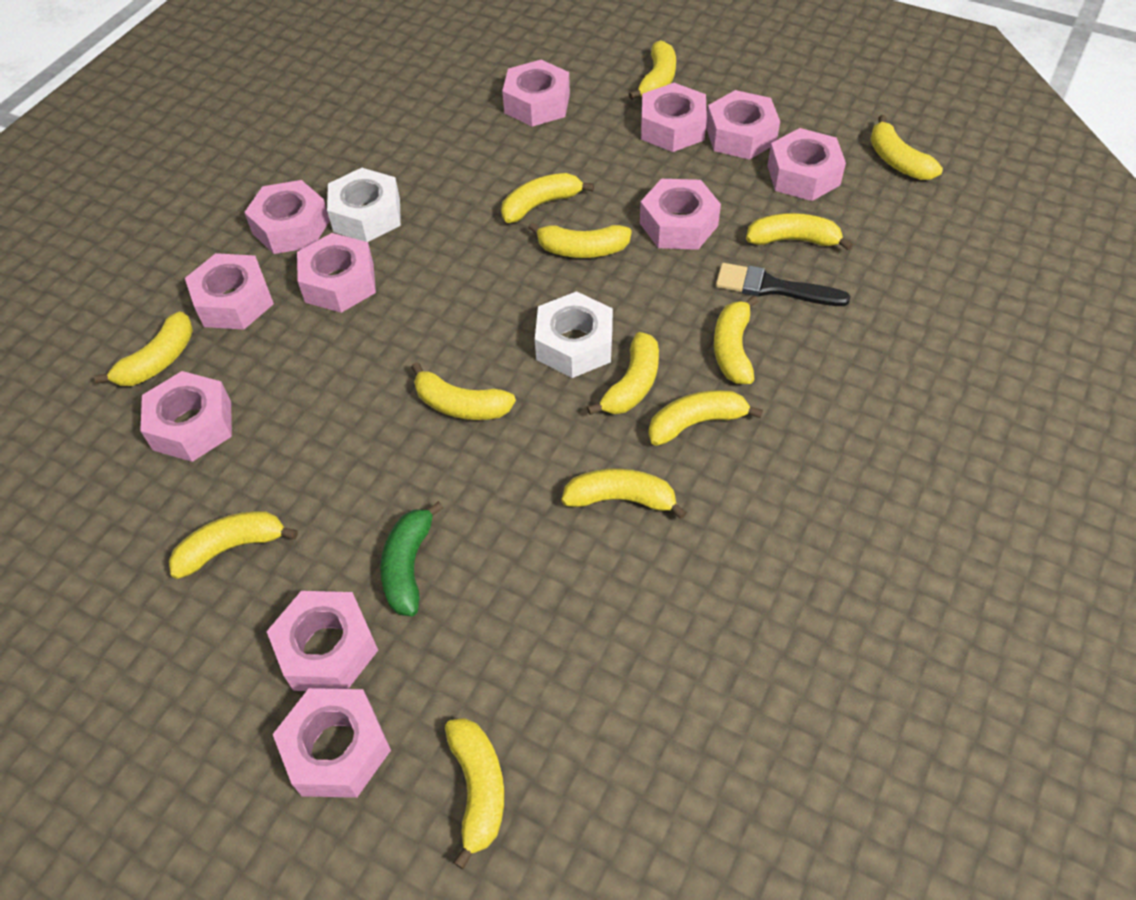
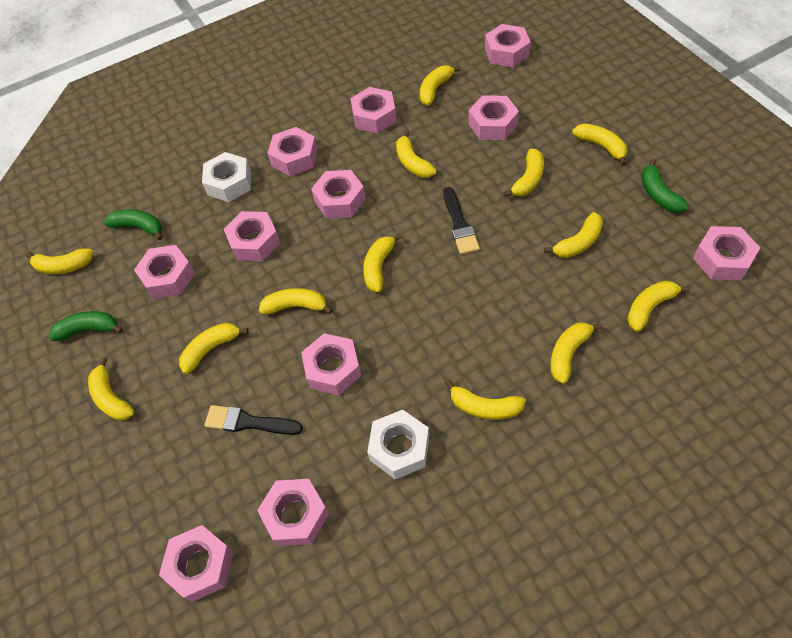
black brush: [716,263,850,306] = 1 -> [204,405,303,435] [443,187,480,255] = 2
green banana: [380,501,444,616] = 1 -> [49,311,123,341] [104,209,163,240] [641,159,689,213] = 3

